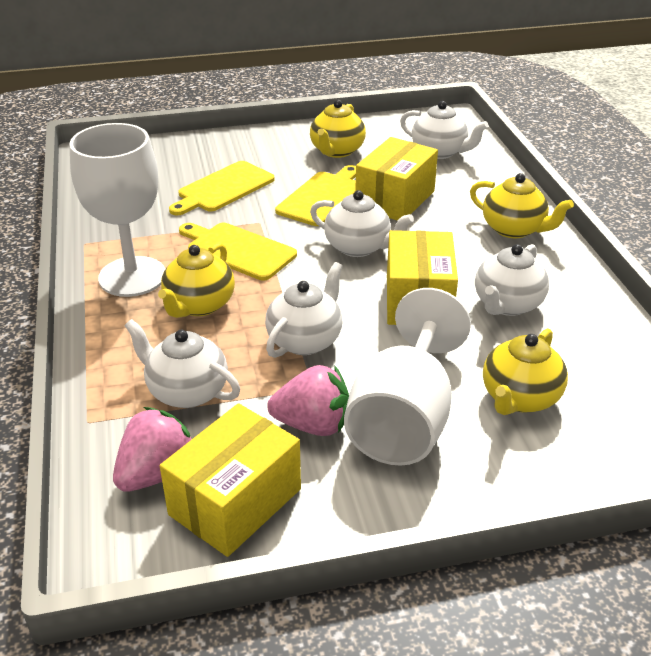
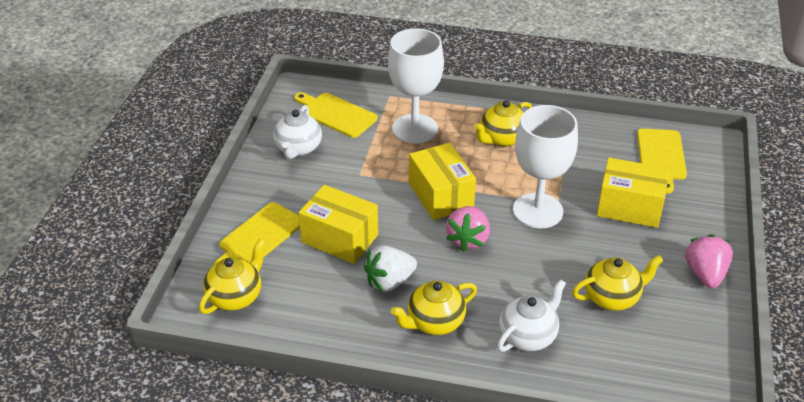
white strawberry: none = 0 -> [364,245,417,292] = 1
white teapot: [124,319,240,408] [265,262,343,358] [310,190,414,257] [400,101,489,159] [475,244,549,316] = 5 -> [273,105,322,159] [497,279,566,352] = 2

